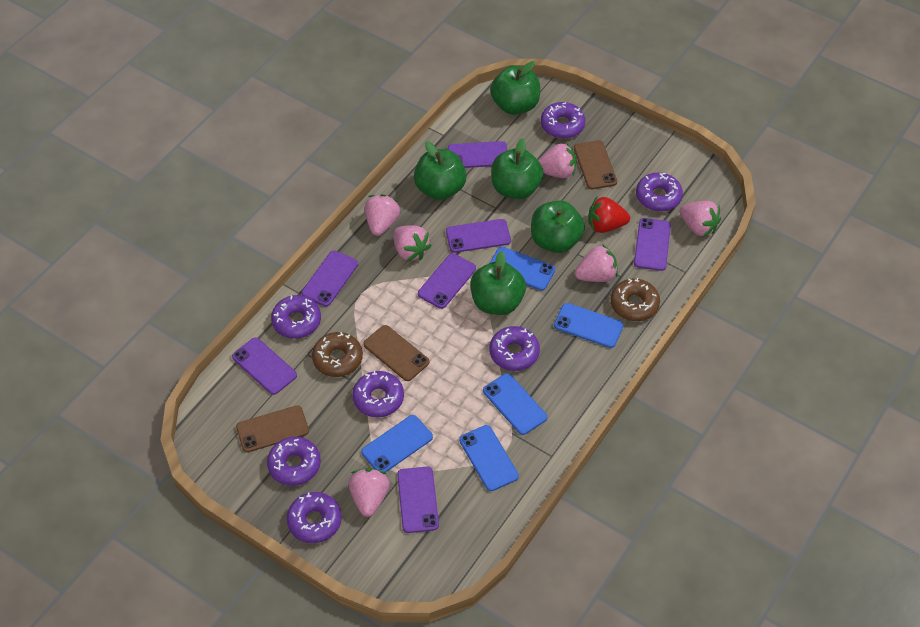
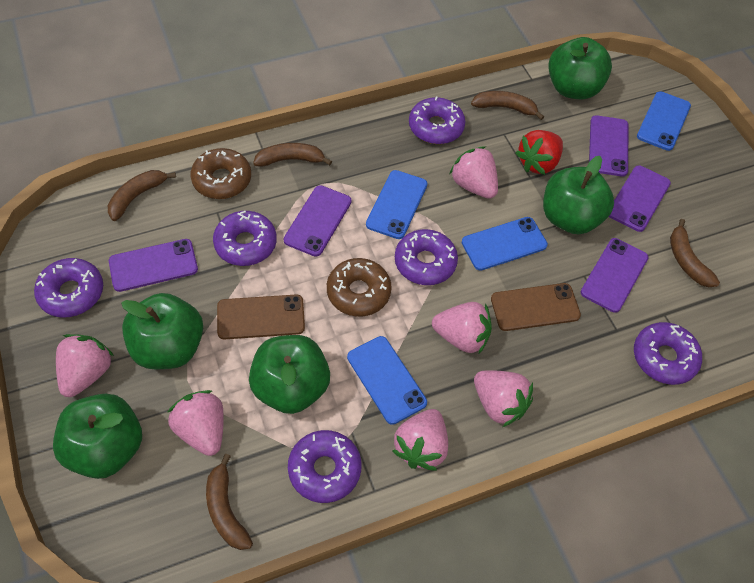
blue phone: [361,415,433,473] [459,425,519,491] [483,373,547,435] [490,247,555,291] [554,303,624,348] = 5 -> [347,336,427,425] [366,170,427,239] [462,217,548,271] [637,91,691,151] = 4
brown banana: none = 0 -> [108,170,176,221] [206,454,253,550] [253,143,332,167] [471,91,544,120] [670,219,720,287] = 5
brown phone: [236,405,309,452] [363,325,429,381] [574,140,617,189] = 3 -> [217,295,305,340] [491,283,581,331] = 2
purple donut: [267,437,321,486] [271,295,321,339] [287,492,342,543] [352,371,404,417] [489,326,540,371] [541,102,585,139] [636,173,683,212] = 7 -> [34,258,103,318] [213,211,277,266] [288,430,362,503] [395,229,458,285] [409,96,466,144] [634,322,702,385] = 6
purple phone: [232,338,297,395] [302,251,358,307] [397,467,439,533] [418,253,476,309] [446,219,511,253] [448,141,507,168] [634,218,671,271] = 7 -> [109,239,198,292] [284,185,352,257] [581,238,649,313] [589,115,628,177] [609,165,671,232] = 5

